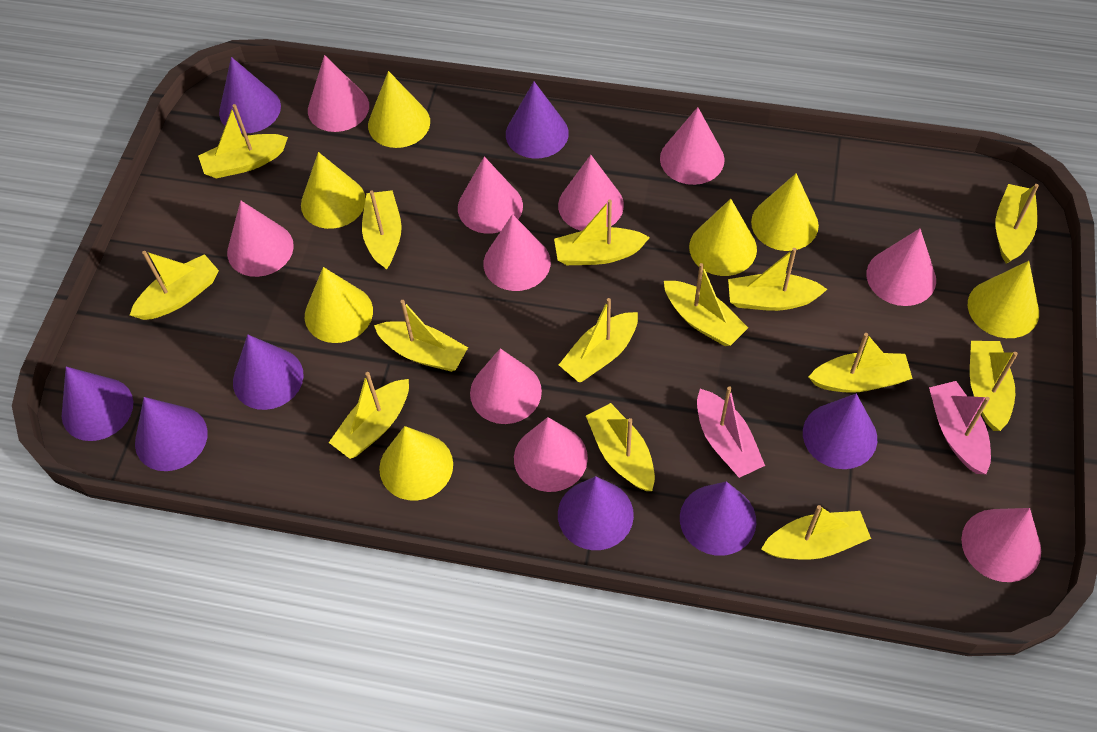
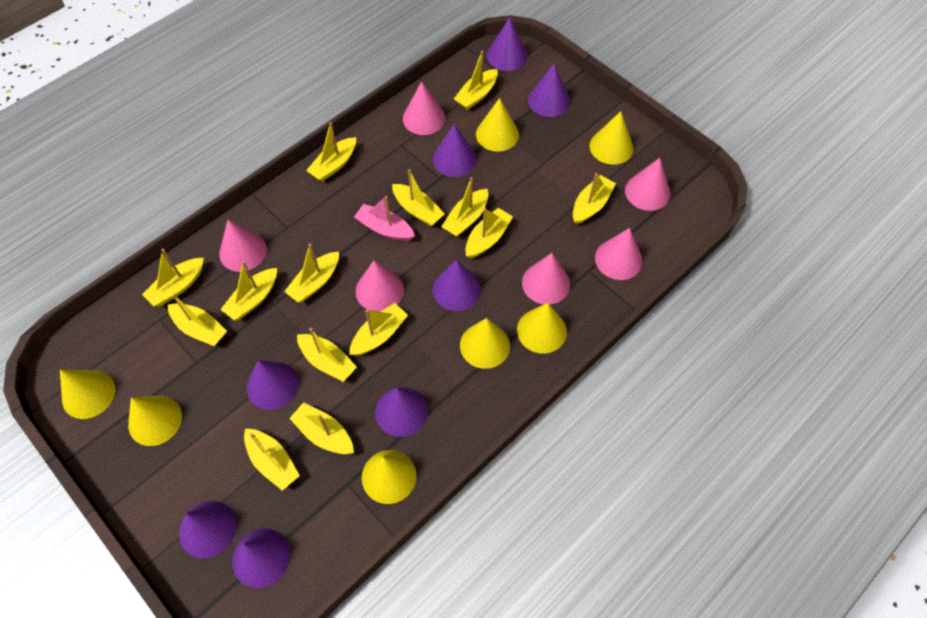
pink boat: [697,386,765,478] [929,381,991,474] = 2 -> [354,196,415,241] = 1
pink cone: [227,201,294,277] [308,55,369,132] [458,156,523,234] [470,348,542,424] [483,214,551,291] [514,417,588,492] [558,155,624,231] [660,107,725,185] [867,228,936,306] [961,508,1041,582] = 10 -> [219,220,267,272] [356,260,404,312] [403,81,445,135] [522,253,570,304] [595,228,643,280] [625,158,670,211] = 6

